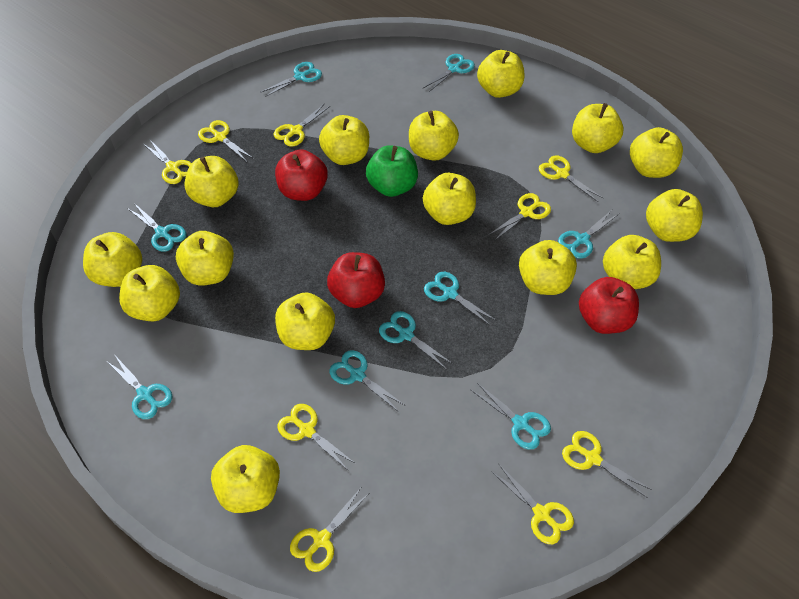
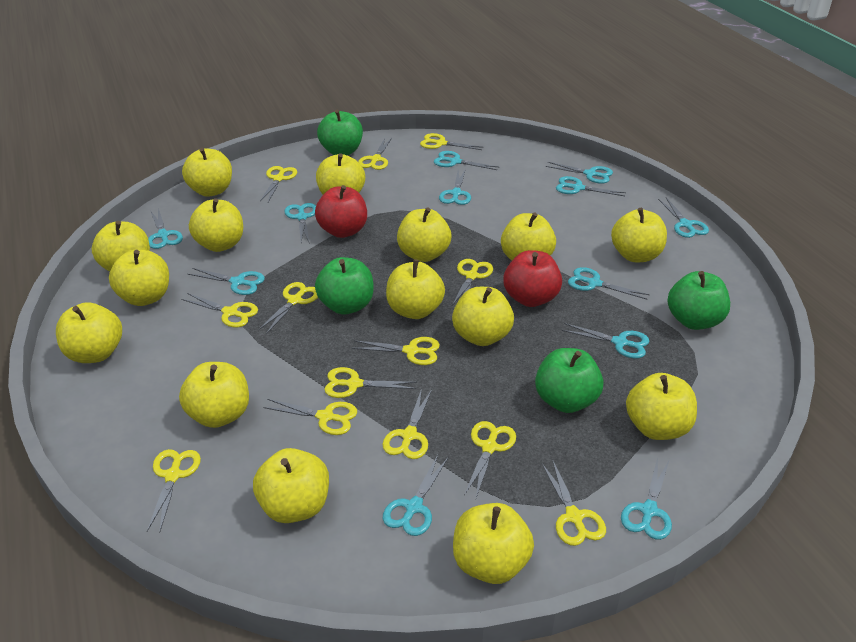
green apple: [366,146,418,197] = 1 -> [315,257,374,315] [317,110,363,155] [535,348,603,413] [668,271,730,330] = 4
red apple: [275,149,328,201] [327,252,385,308] [579,277,639,334] = 3 -> [315,185,367,238] [503,250,562,307] = 2
turquoise scissors: [108,357,172,419] [127,203,186,252] [261,62,322,97] [329,350,406,412] [379,311,453,370] [423,54,475,93] [424,272,497,326] [471,383,551,449] [558,210,619,259] = 9 -> [148,208,183,249] [188,268,265,295] [284,203,316,244] [383,455,449,536] [434,151,498,170] [439,169,471,205] [545,162,613,184] [556,176,626,196] [561,323,650,359] [568,267,650,300] [621,458,672,540] [658,198,709,238] = 12
yellow scissors: [142,139,192,184] [198,120,254,162] [274,103,330,147] [278,404,356,471] [290,488,368,572] [489,193,551,241] [491,465,574,544] [539,156,603,202] [562,431,652,498] = 9 -> [147,449,201,533] [181,293,258,328] [258,282,318,334] [260,166,297,202] [263,399,357,435] [324,367,417,398] [352,337,440,365] [358,138,392,170] [382,388,432,459] [420,133,484,150] [452,259,493,305] [464,421,516,498] [542,459,606,546] = 13

